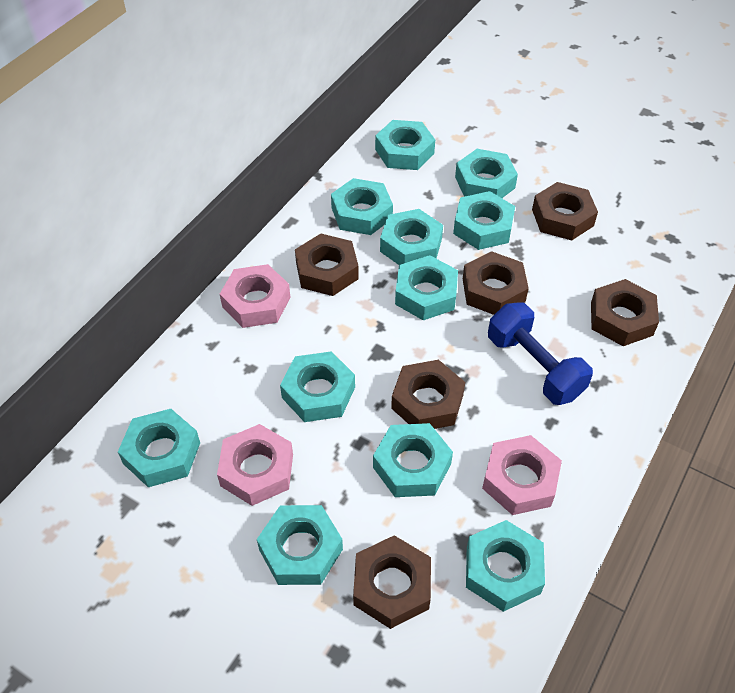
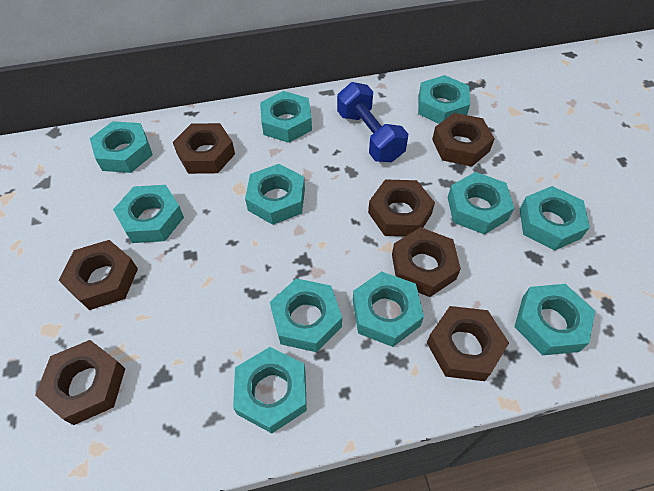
brown nut: [295,234,359,296] [353,535,431,629] [391,360,465,429] [463,251,529,315] [532,182,598,240] [591,279,659,346] = 6 -> [35,340,125,425] [59,240,138,310] [173,123,235,174] [368,180,435,236] [392,227,461,297] [427,306,509,381] [432,113,495,167] = 7
pink nut: [217,424,293,506] [220,264,291,328] [482,435,562,515] = 3 -> none = 0

